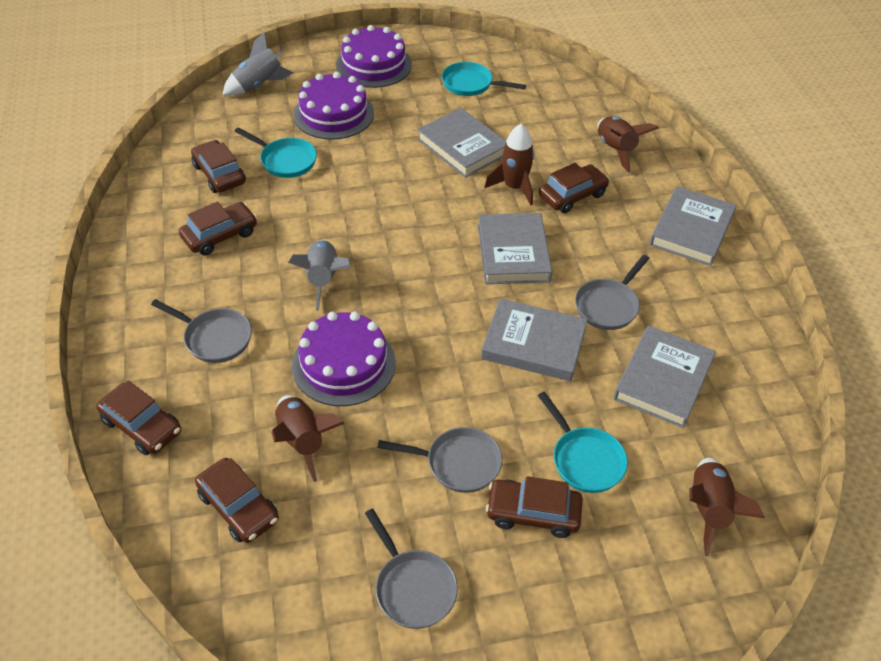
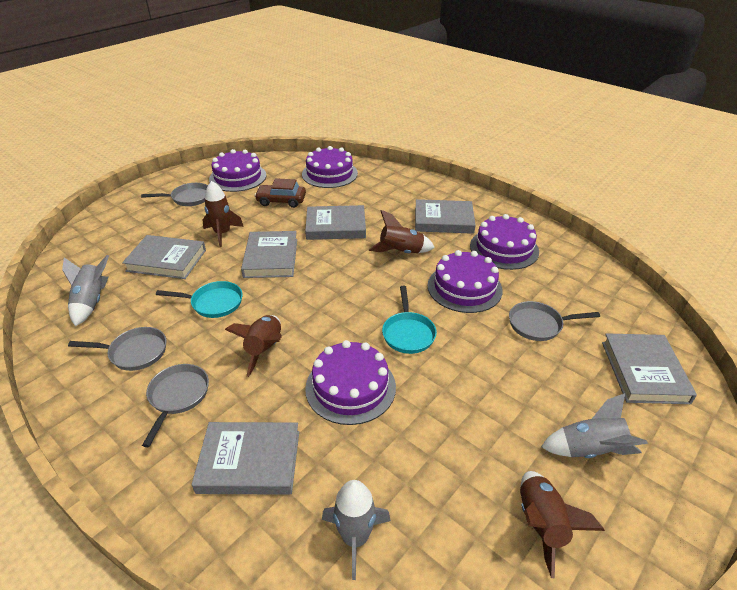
brown car: [97,381,181,455] [179,201,257,255] [191,140,246,193] [195,458,279,543] [486,476,583,538] [539,163,609,213] = 6 -> [254,178,306,208] = 1
grey book: [417,108,506,178] [478,213,552,284] [481,298,587,381] [614,325,716,428] [649,186,736,266] = 5 -> [122,235,206,279] [192,422,299,495] [241,231,297,278] [305,205,366,240] [415,199,476,234] [602,333,697,404] = 6
grey rocket: [222,32,293,96] [288,240,351,311] = 2 -> [62,255,109,326] [322,480,391,580] [541,393,648,458] = 3
purple cake: [292,311,395,406] [293,72,374,140] [336,25,412,88] = 3 -> [209,149,266,192] [302,146,358,188] [305,340,396,425] [428,250,503,313] [470,214,539,270] = 5
turquoise pan: [234,127,317,178] [442,62,526,96] [538,392,628,493] = 3 -> [156,281,243,318] [382,286,437,354] = 2

